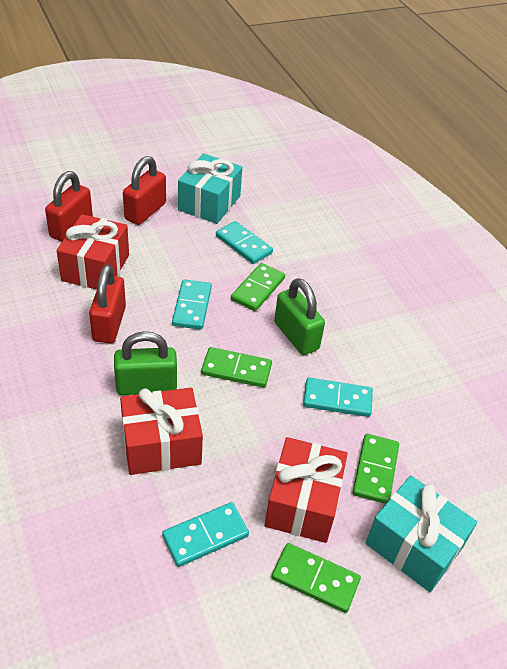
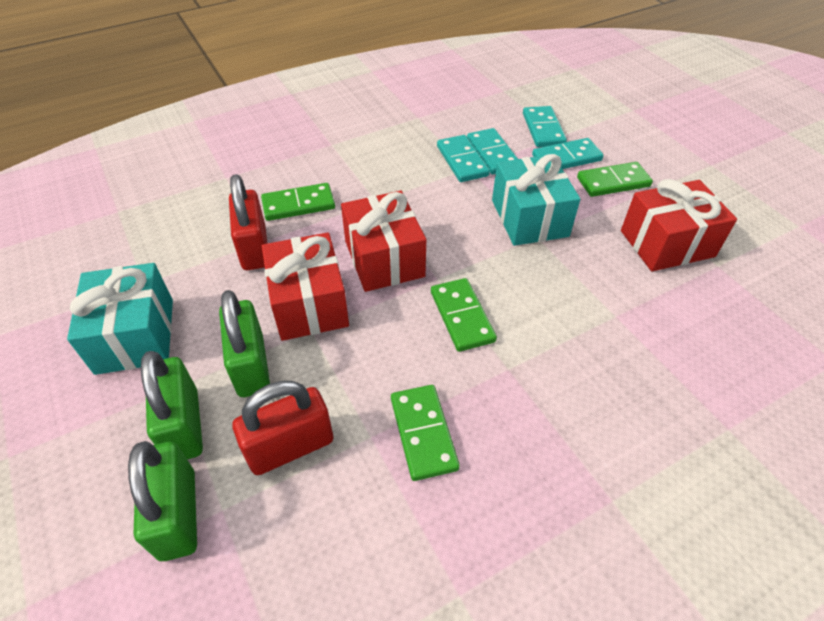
green padlock: [114,331,177,395] [274,278,325,355] = 2 -> [128,441,197,561] [141,351,203,460] [219,290,270,397] = 3
red padlock: [45,171,93,242] [89,265,126,343] [123,156,166,225] = 3 -> [229,174,267,270] [232,381,333,475] = 2

